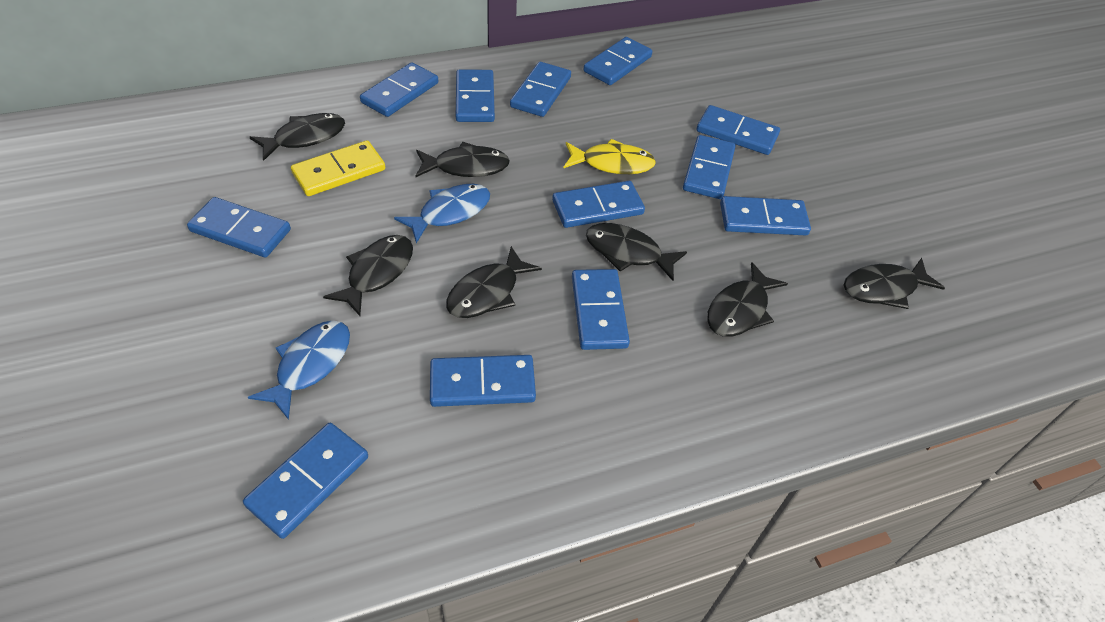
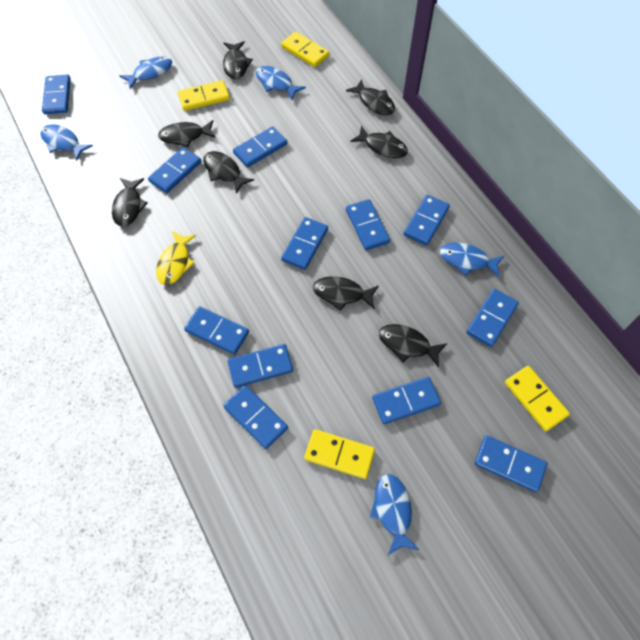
black fish: [250,113,345,161] [323,235,413,316] [415,142,510,177] [446,246,542,318] [586,223,687,281] [707,262,788,337] [844,258,945,309] = 7 -> [112,178,148,227] [158,120,216,147] [203,151,254,194] [223,41,253,79] [313,276,379,311] [346,79,395,115] [351,126,408,158] [379,324,447,368] = 8
blue fish: [248,321,350,420] [394,184,490,244] = 2 -> [40,124,93,161] [119,56,172,89] [256,66,306,100] [370,474,419,555] [440,243,504,278] = 5
yellow domino: [291,140,385,196] = 1 -> [178,80,230,111] [281,32,329,67] [304,429,375,479] [505,366,570,431] = 4

